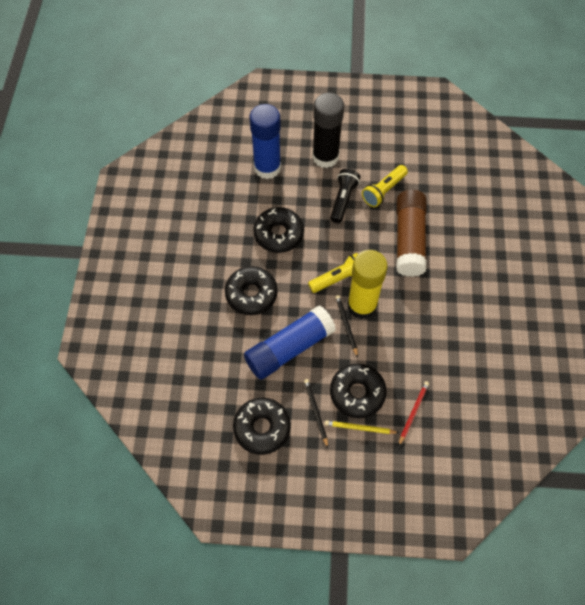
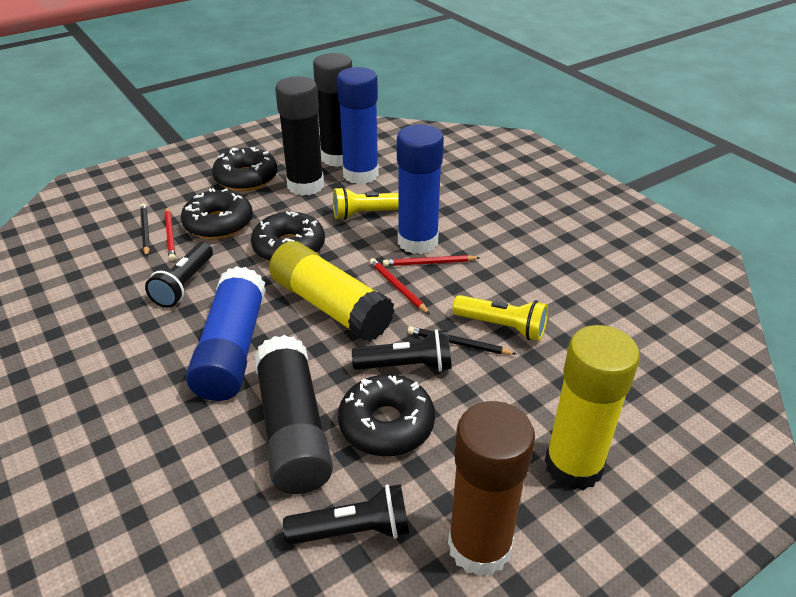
black flashlight: [330,169,360,223] = 1 -> [145,242,213,308] [283,484,409,545] [352,329,452,372] = 3
black glue stick: [312,93,344,168] = 1 -> [255,335,333,494] [275,77,324,196] [313,53,352,167] = 3
blue glue stick: [244,306,336,380] [250,104,281,179] = 2 -> [186,266,266,401] [337,67,379,184] [397,124,444,254] = 3
red pencil: [399,381,429,446] = 1 -> [165,207,176,261] [370,258,430,314] [383,255,480,266] = 3
yellow glue stick: [347,250,388,319] = 1 -> [269,241,394,342] [545,325,640,490] = 2
yellow pencil: [325,420,399,434] = 1 -> none = 0

